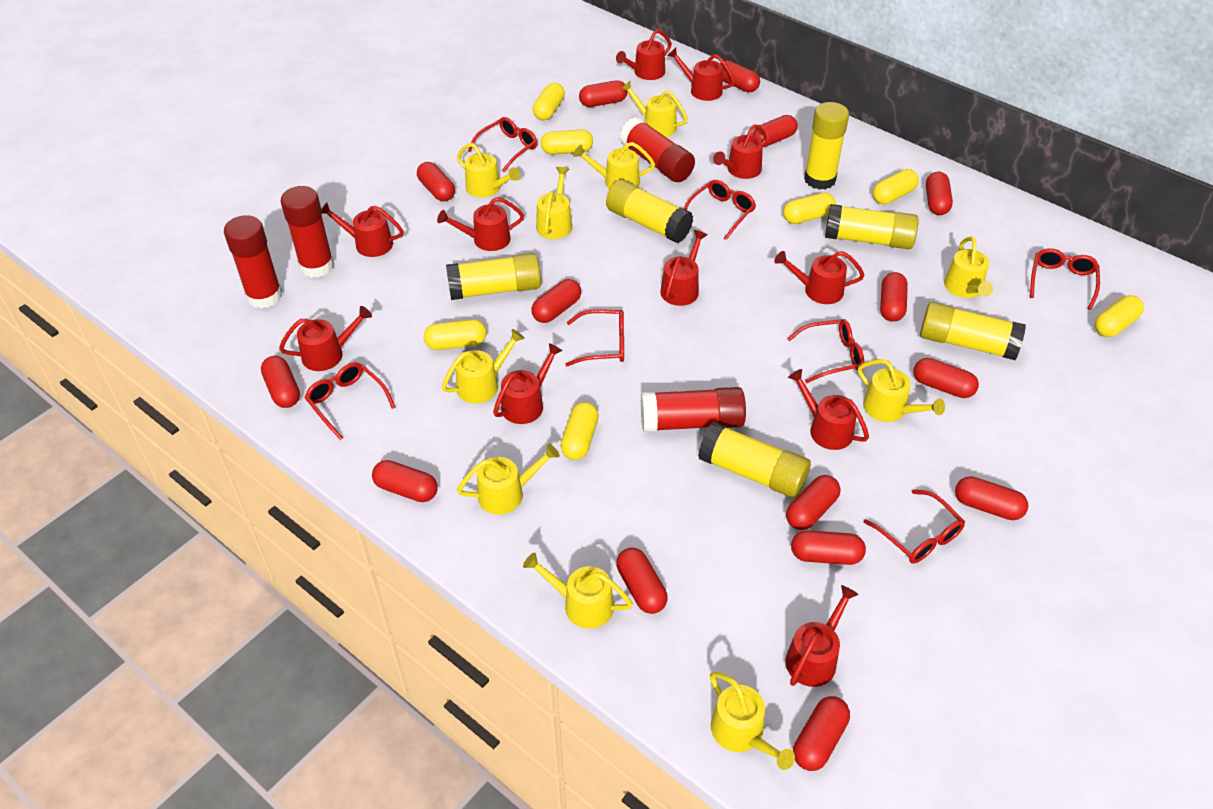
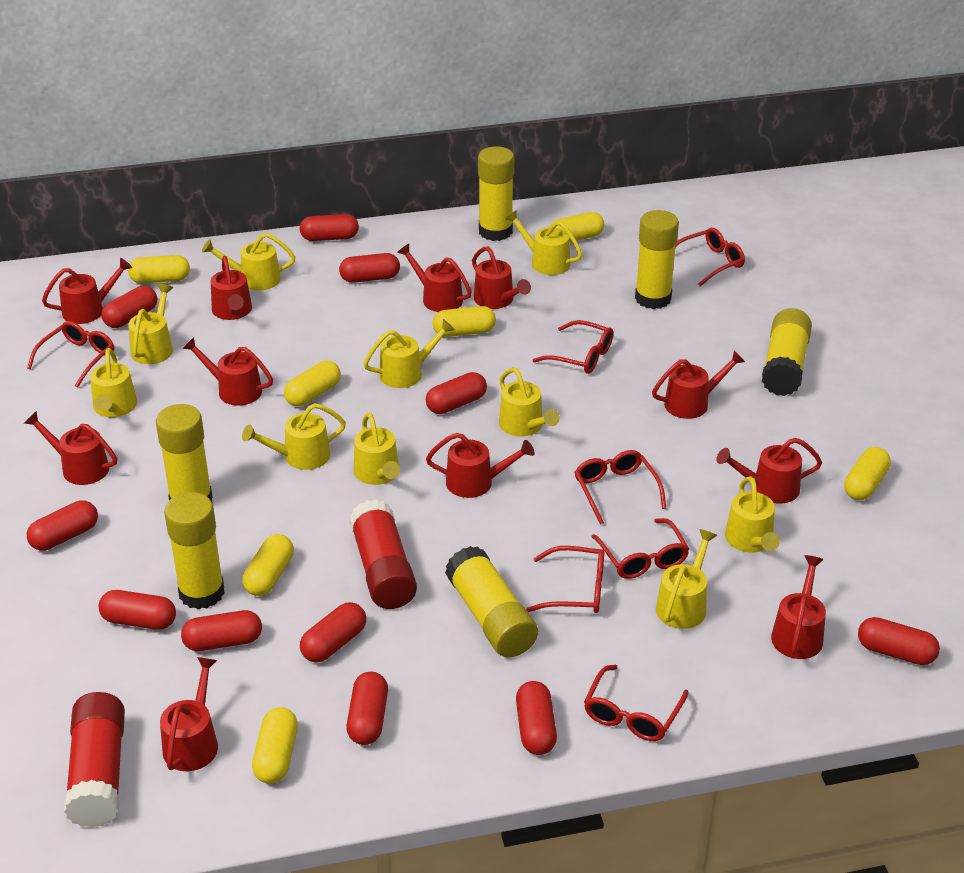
red capsule: [261,356,300,408] [372,460,438,502] [417,162,455,201] [531,279,581,323] [579,80,628,107] [616,548,668,614] [720,60,760,92] [752,115,798,147] [786,475,841,530] [791,530,866,565] [793,696,850,771] [880,272,908,322] [913,358,979,398] [926,172,953,215] [955,476,1028,520] = 15 -> [27,500,98,551] [99,590,176,630] [101,286,157,328] [181,610,262,651] [300,214,359,241] [300,602,366,662] [339,253,400,283] [346,672,388,745] [426,372,487,414] [516,681,557,755] [858,617,940,665] = 11
red glue stick: [224,215,282,308] [280,186,334,278] [620,117,695,182] [641,387,746,432] = 4 -> [64,692,125,828] [350,499,417,609] = 2

